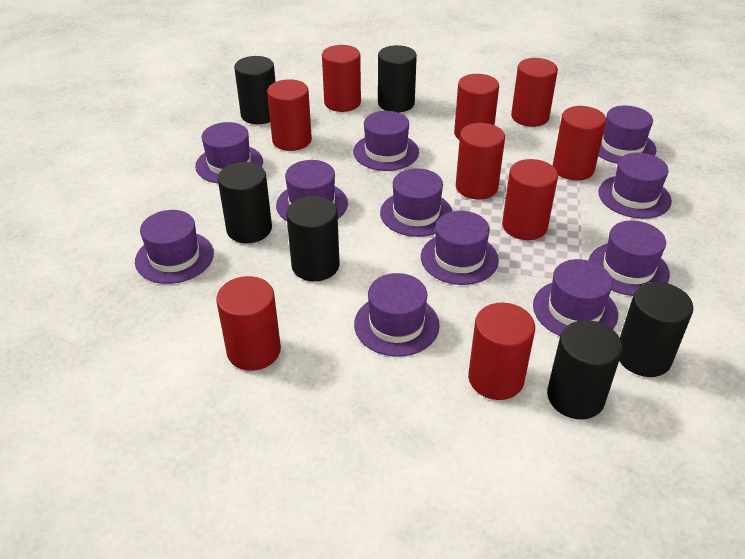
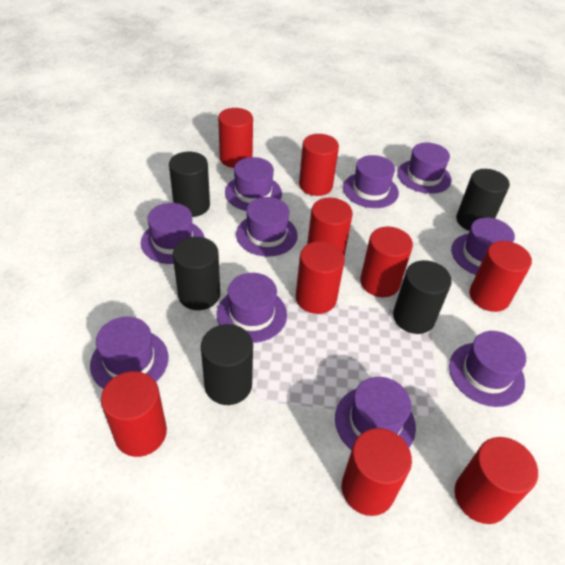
black cylinder: [218,162,272,243] [234,56,276,124] [286,196,340,281] [378,45,417,113] [547,320,623,419] [619,282,694,377] = 6 -> [169,152,210,217] [173,237,220,310] [201,324,253,405] [393,260,452,334] [456,169,510,231] = 5
purple hat: [135,210,214,284] [195,122,263,183] [276,160,348,221] [353,111,419,171] [354,273,440,357] [380,169,453,237] [421,211,499,285] [533,259,618,336] [588,221,670,296] [598,106,656,164] [598,153,672,219] = 11 -> [90,317,169,389] [141,203,205,264] [217,273,287,343] [225,157,282,211] [236,197,298,257] [335,377,416,450] [343,155,399,208] [397,143,452,194] [449,331,526,407] [451,217,515,275] = 10

